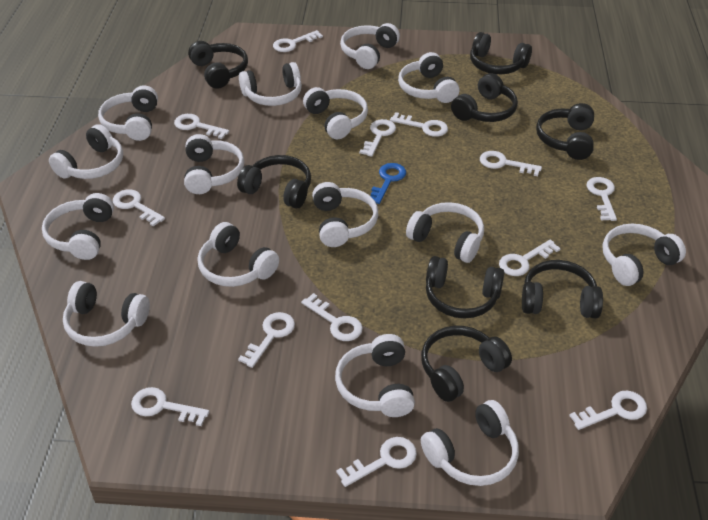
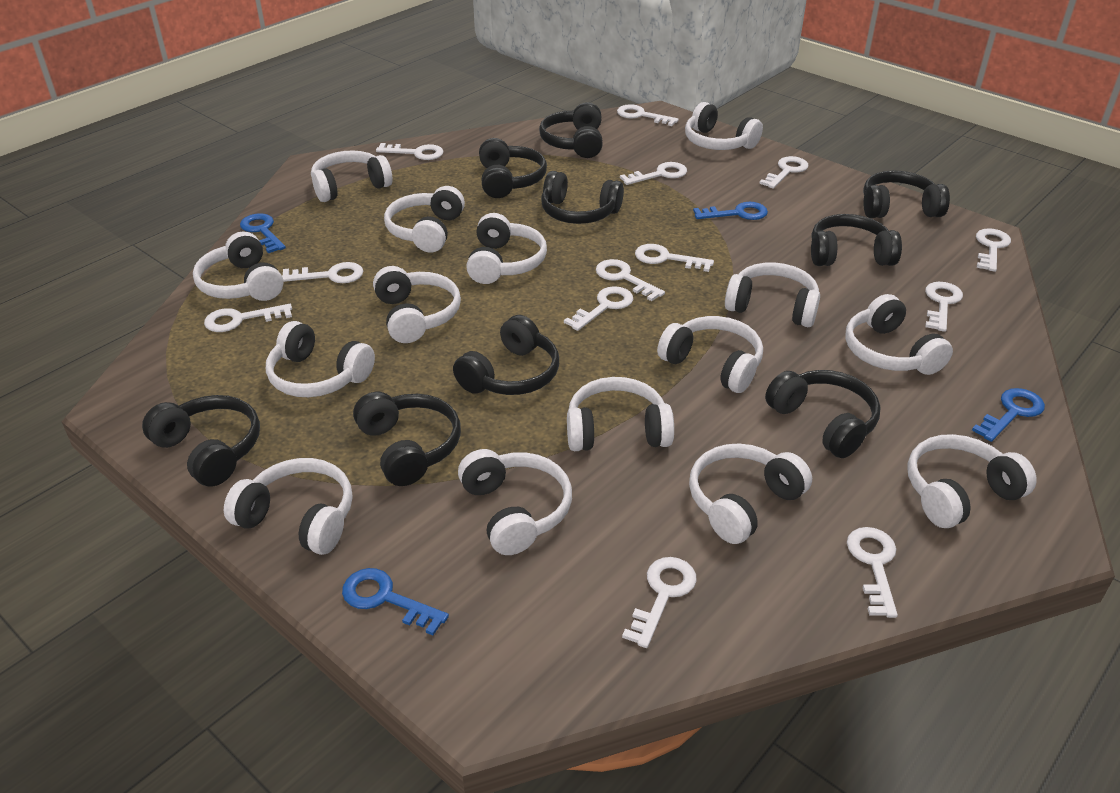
black headphones: [188,41,248,89] [237,155,311,208] [421,326,512,402] [426,256,504,318] [451,73,518,122] [470,32,532,74] [522,260,603,319] [536,103,594,160] = 8 -> [142,395,260,486] [353,392,461,486] [453,315,559,395] [479,138,547,198] [539,102,603,158] [541,171,624,224] [765,370,881,458] [811,214,902,266] [863,171,950,218] = 9
blue key: [371,163,406,204] = 1 -> [240,213,286,253] [342,568,449,635] [693,202,768,220] [972,388,1045,442] = 4

